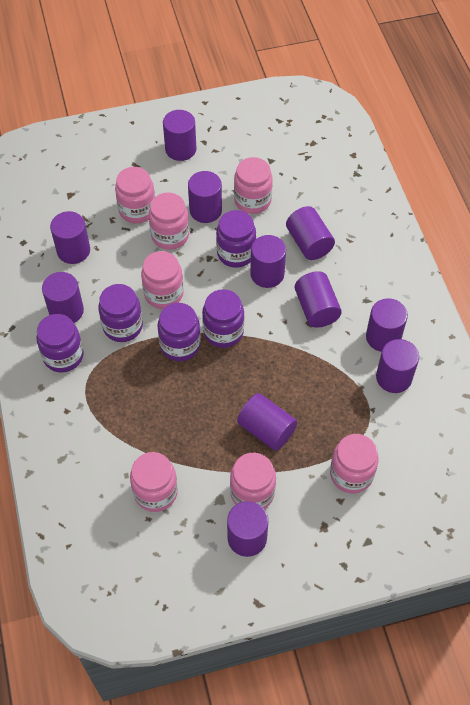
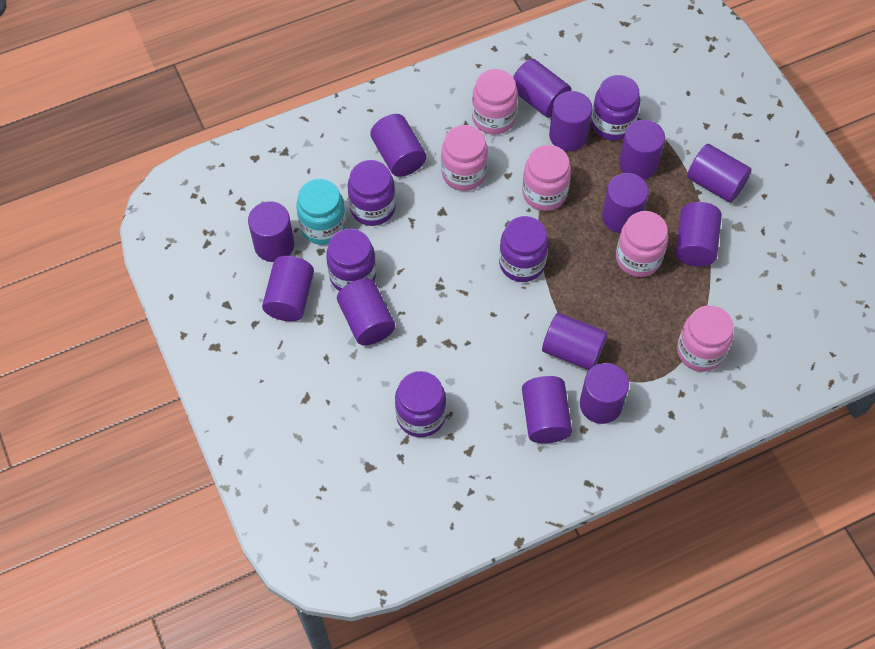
pink jar: [115,167,155,223] [130,452,178,512] [141,251,184,309] [149,193,189,250] [230,453,276,509] [234,157,273,214] [330,434,379,494] = 7 -> [441,125,488,191] [472,69,518,135] [522,145,571,211] [616,211,668,277] [677,305,733,372] = 5
purple cylinder: [42,272,84,323] [50,211,90,264] [163,110,197,161] [188,171,222,223] [227,501,268,557] [237,393,297,451] [250,235,286,288] [286,206,335,260] [295,271,342,327] [366,298,408,352] [376,339,419,393] = 11 -> [248,201,294,262] [262,256,314,321] [337,279,395,345] [370,114,426,177] [513,59,571,118] [522,376,572,443] [542,313,608,370] [549,91,593,151] [580,363,629,424] [602,173,649,233] [619,120,665,180] [676,202,722,267] [687,144,752,202] = 13
turquoise jar: none = 0 -> [297,179,346,245] = 1

